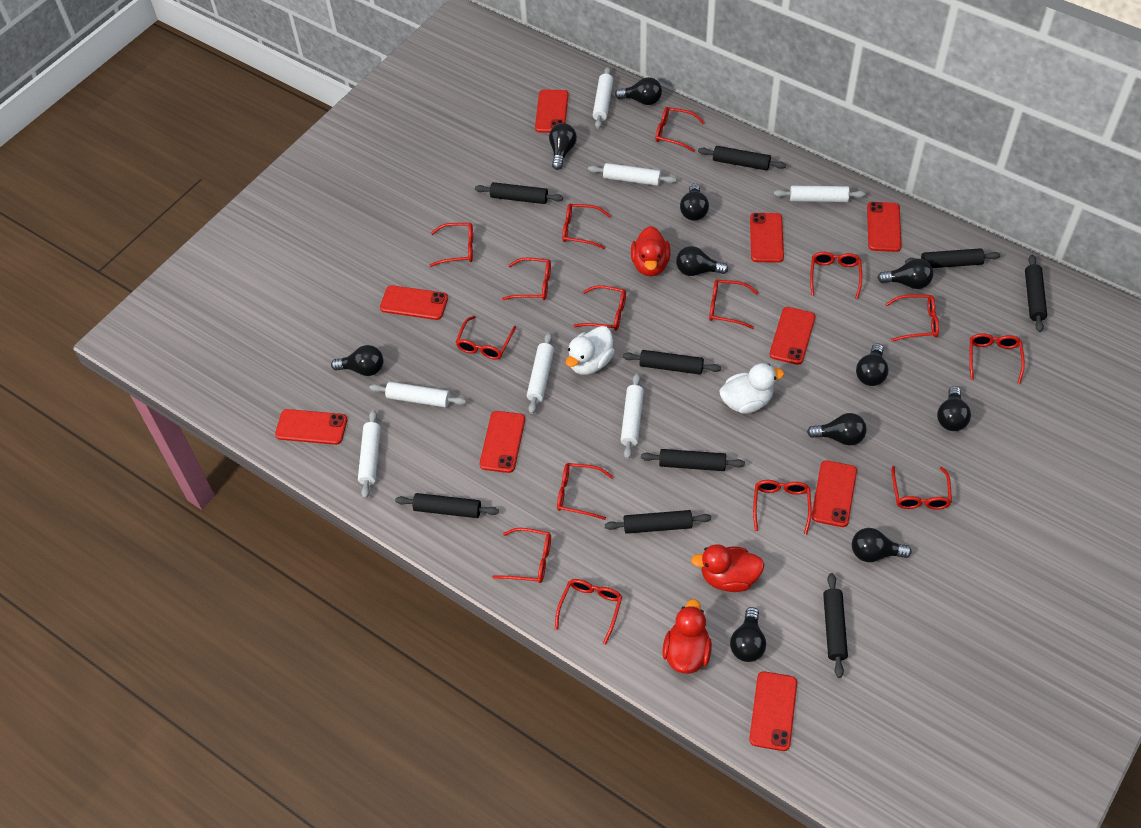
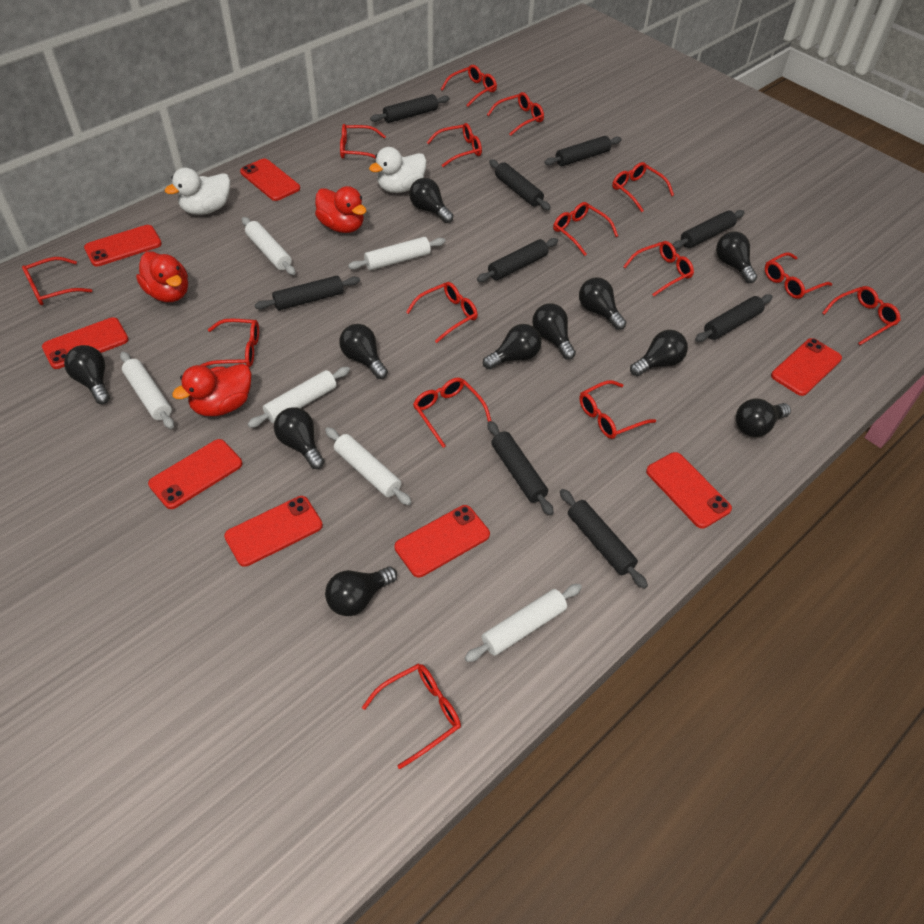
red phone: [275,409,347,445] [380,285,448,320] [480,411,525,473] [535,89,568,133] [749,671,797,751] [750,213,784,263] [769,307,816,365] [811,460,857,527] [867,202,902,252] = 9 -> [42,317,129,369] [84,225,162,267] [148,439,242,509] [224,496,323,567] [240,158,300,201] [395,505,490,577] [646,452,732,528] [771,338,842,396] = 8
white rolling pin: [358,410,381,499] [370,382,466,407] [527,332,554,414] [588,163,676,186] [593,67,613,129] [621,373,644,459] [774,186,866,202] = 7 -> [120,352,174,429] [242,217,295,275] [248,367,350,428] [325,427,412,505] [348,237,446,270] [465,584,582,662] = 6

